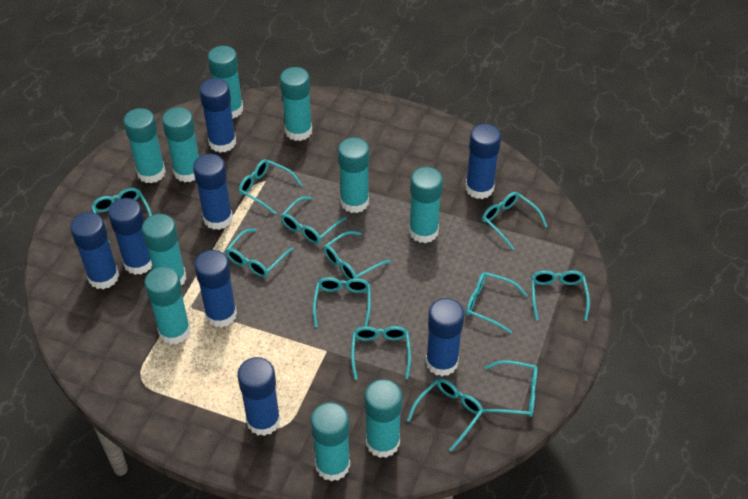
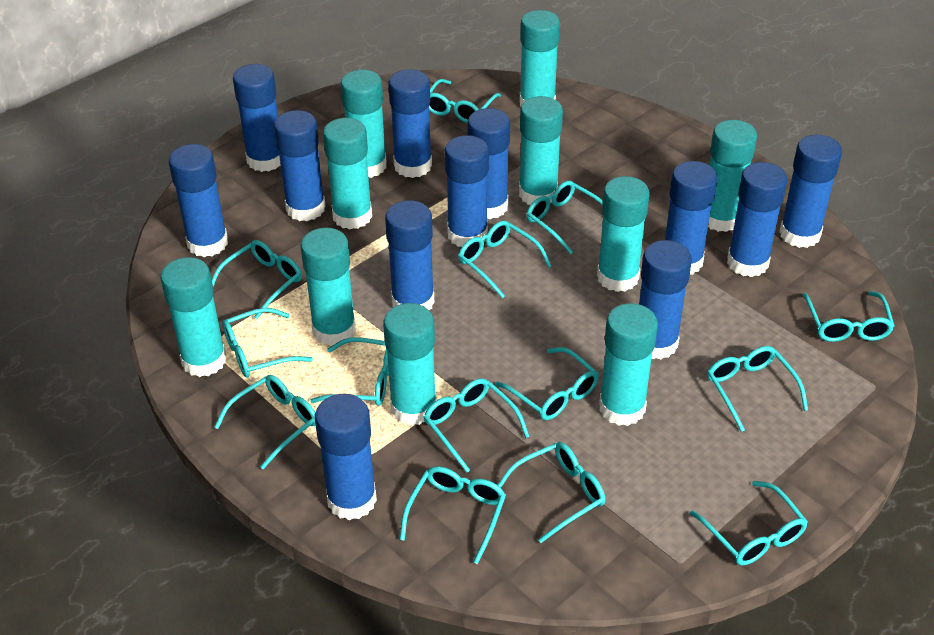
blue glue stick: [70,212,119,289] [108,198,152,275] [193,154,233,230] [194,250,237,328] [199,78,236,153] [237,357,281,436] [426,298,464,376] [466,124,501,199] = 8 -> [169,144,228,257] [233,64,281,172] [274,110,326,221] [315,394,377,520] [385,200,434,310] [388,69,432,178] [445,135,489,247] [467,108,510,219] [639,240,692,359] [665,161,718,275] [727,162,788,277] [779,135,842,248] = 12
turquoise glasses: [91,188,152,243] [226,229,294,277] [239,159,302,215] [281,197,347,244] [313,277,371,327] [324,231,391,280] [351,326,411,380] [407,378,484,452] [466,272,527,333] [482,192,547,250] [483,360,538,417] [531,270,590,321] = 12 -> [212,240,302,319] [214,375,316,469] [222,308,313,378] [310,337,389,406] [400,467,506,564] [423,378,530,473] [429,79,501,123] [458,221,551,298] [495,347,599,420] [498,442,605,543] [526,181,603,254] [690,481,808,565] [707,346,808,432] [803,291,895,342] = 14

